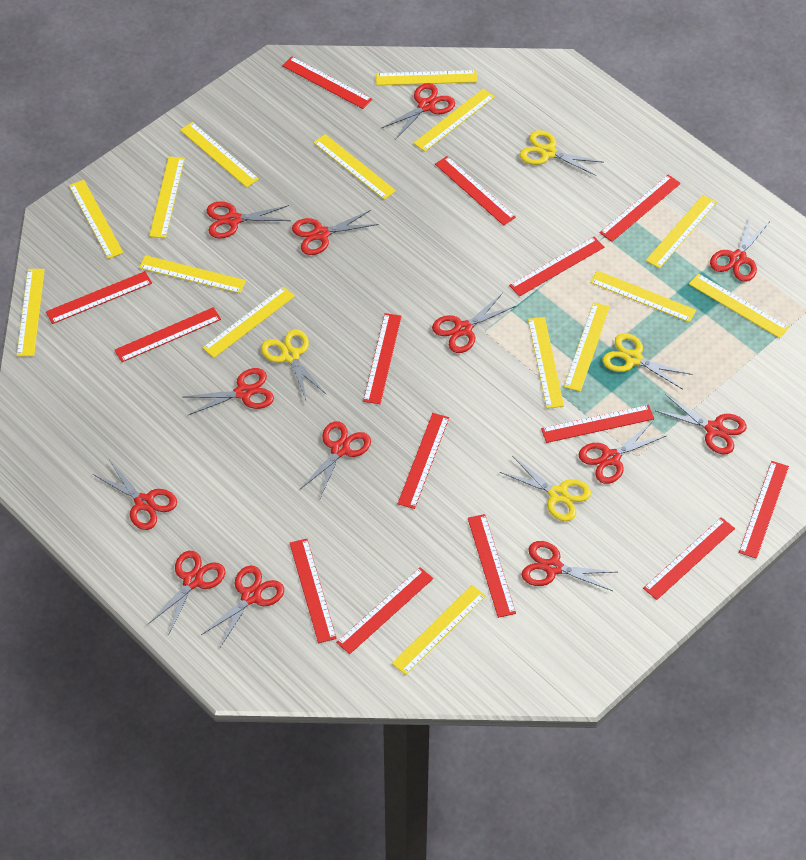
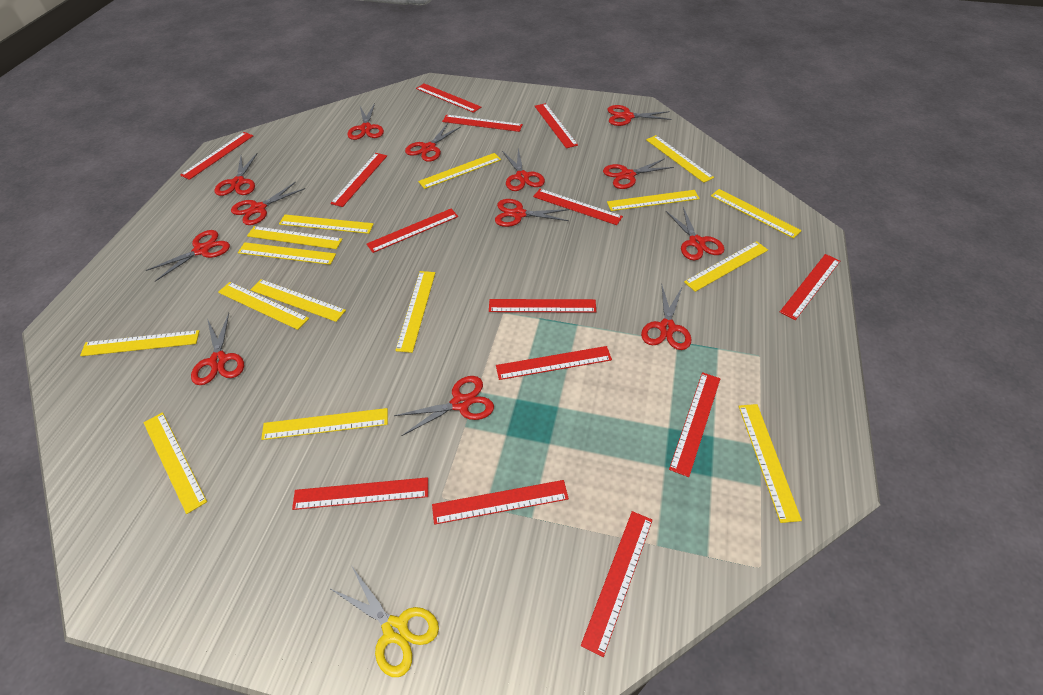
yellow scissors: [261,329,327,400] [500,456,591,521] [520,130,604,176] [603,333,693,389] = 4 -> [329,565,439,677] = 1

